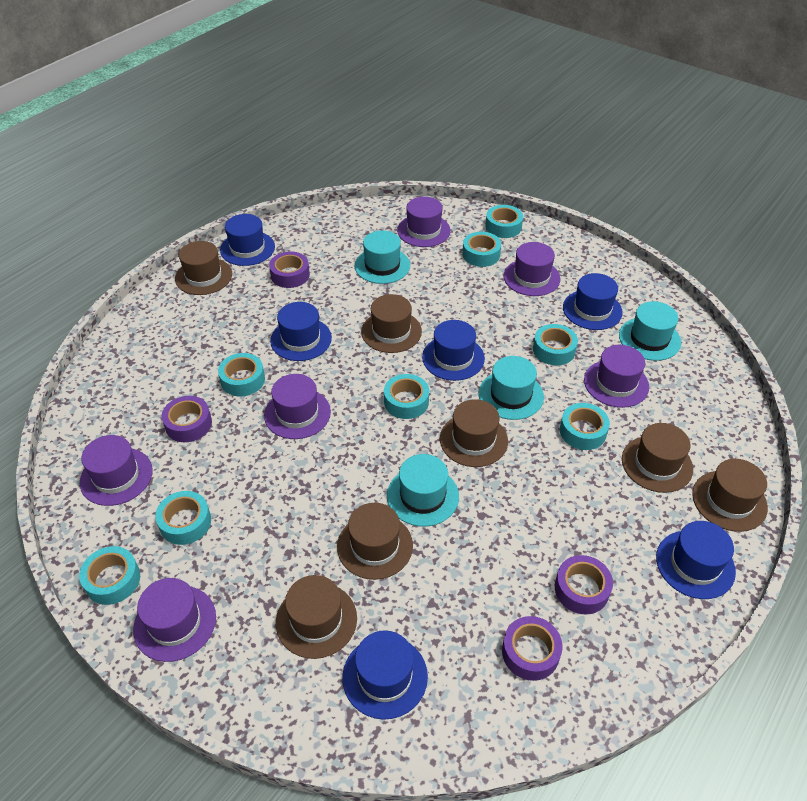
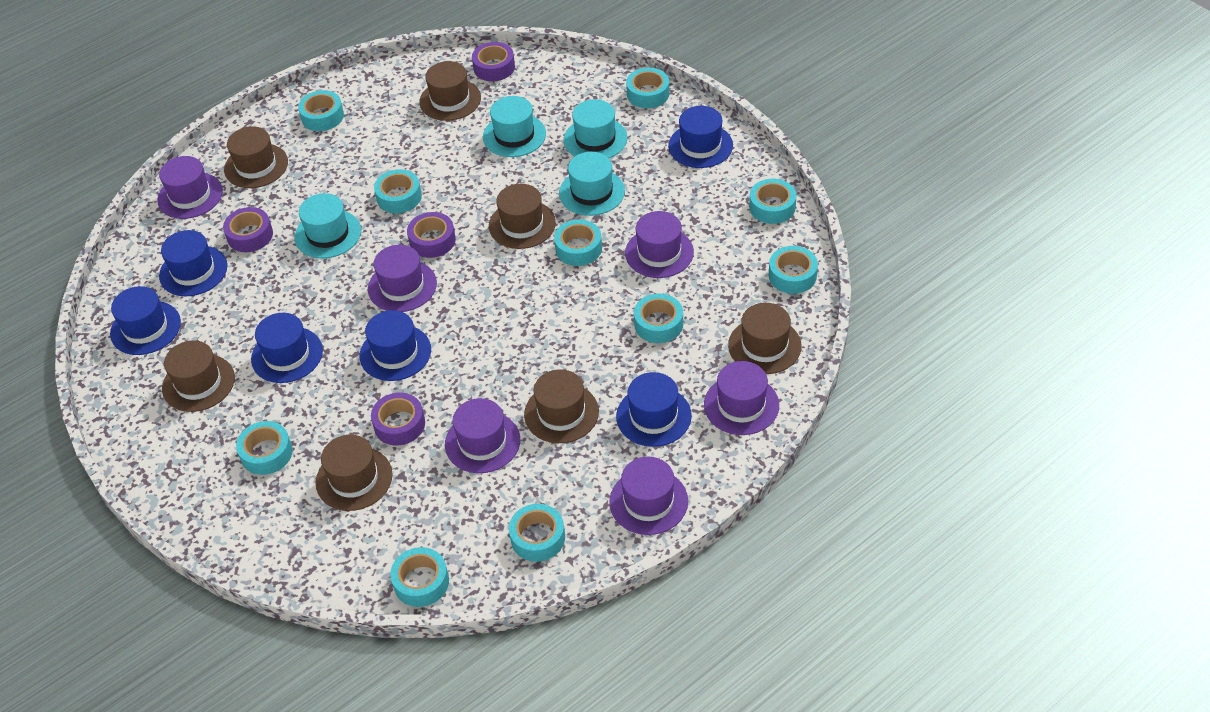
turquoise tape: [79,546,140,605] [155,491,211,545] [218,353,265,396] [384,374,429,419] [462,232,501,267] [485,205,523,238] [533,324,578,365] [560,403,610,450] = 8 -> [236,421,293,475] [298,90,344,131] [374,169,422,213] [390,547,449,607] [509,504,565,562] [554,220,602,266] [626,68,670,108] [634,294,683,343] [749,179,796,224] [769,246,818,294] = 10

